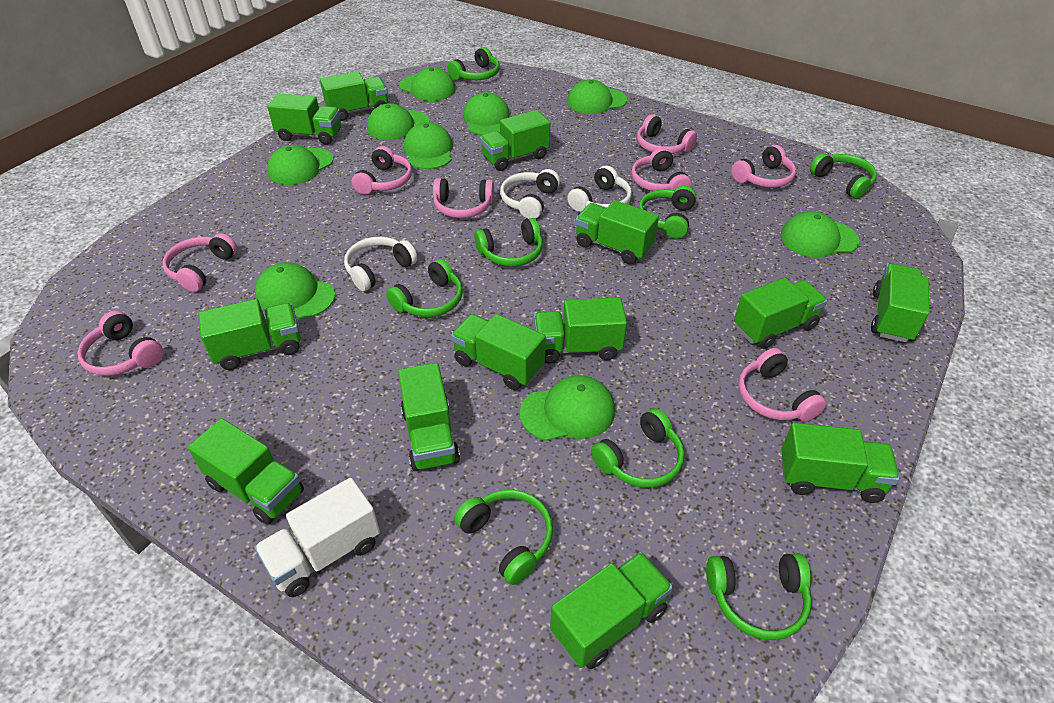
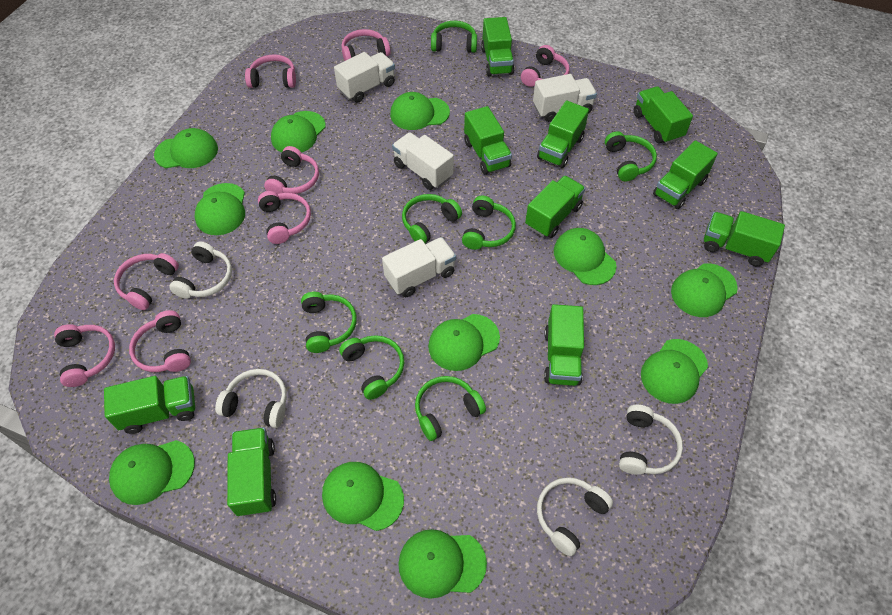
green cap: [255,262,335,319] [267,145,333,185] [367,103,430,140] [399,67,455,101] [404,122,453,169] [463,92,510,135] [520,375,615,441] [567,79,627,114] [780,211,859,258] = 9 -> [109,440,195,505] [154,128,218,168] [195,183,245,235] [271,111,326,153] [322,462,404,531] [390,92,450,130] [398,529,487,599] [428,314,500,371] [554,228,616,285] [641,339,708,404] [671,263,738,317] = 11
green headphones: [386,259,463,317] [447,47,500,80] [454,490,553,585] [474,218,543,267] [591,408,684,488] [639,186,696,239] [706,553,812,640] [810,153,877,199] = 8 -> [301,292,357,353] [339,335,405,400] [402,194,462,243] [415,376,486,441] [431,21,477,53] [462,196,516,250] [605,131,657,181] = 7
green truck: [188,419,304,525] [198,299,301,370] [267,93,341,145] [320,71,388,121] [398,363,460,471] [451,314,546,390] [480,110,550,171] [534,297,627,364] [550,552,673,669] [575,200,659,264] [734,278,827,349] [781,423,900,503] [871,263,929,342] = 13 -> [104,376,195,434] [227,427,276,516] [464,106,512,174] [481,17,514,76] [525,175,585,238] [537,101,589,168] [544,304,584,386] [634,86,693,144] [653,140,718,209] [704,211,785,266] = 10
white headphones: [344,237,417,291] [500,169,560,219] [567,166,632,212] = 3 -> [169,242,232,299] [215,369,287,428] [537,477,613,556] [619,405,683,475] = 4
white truck: [254,478,380,597] = 1 -> [334,52,395,103] [382,237,456,297] [392,132,454,190] [533,74,597,122] = 4

